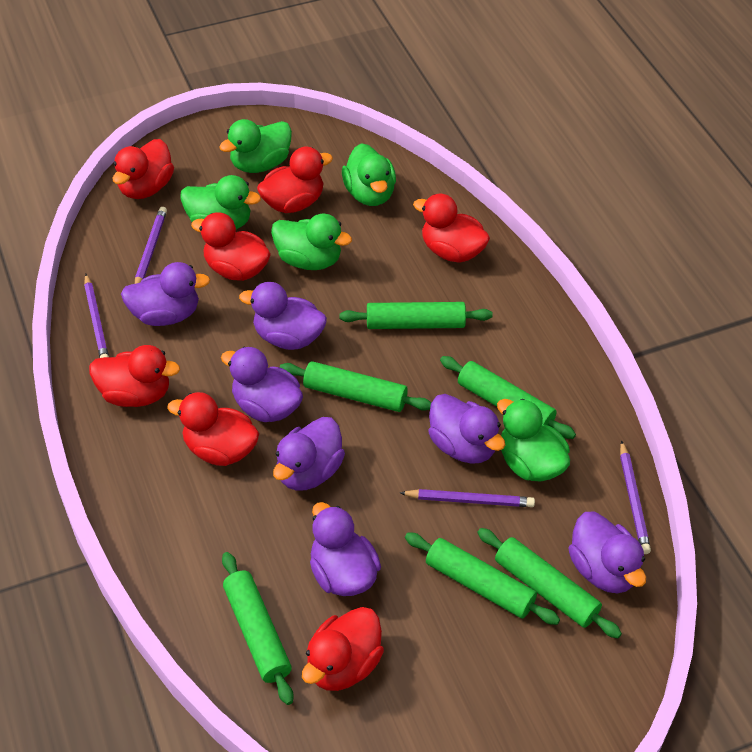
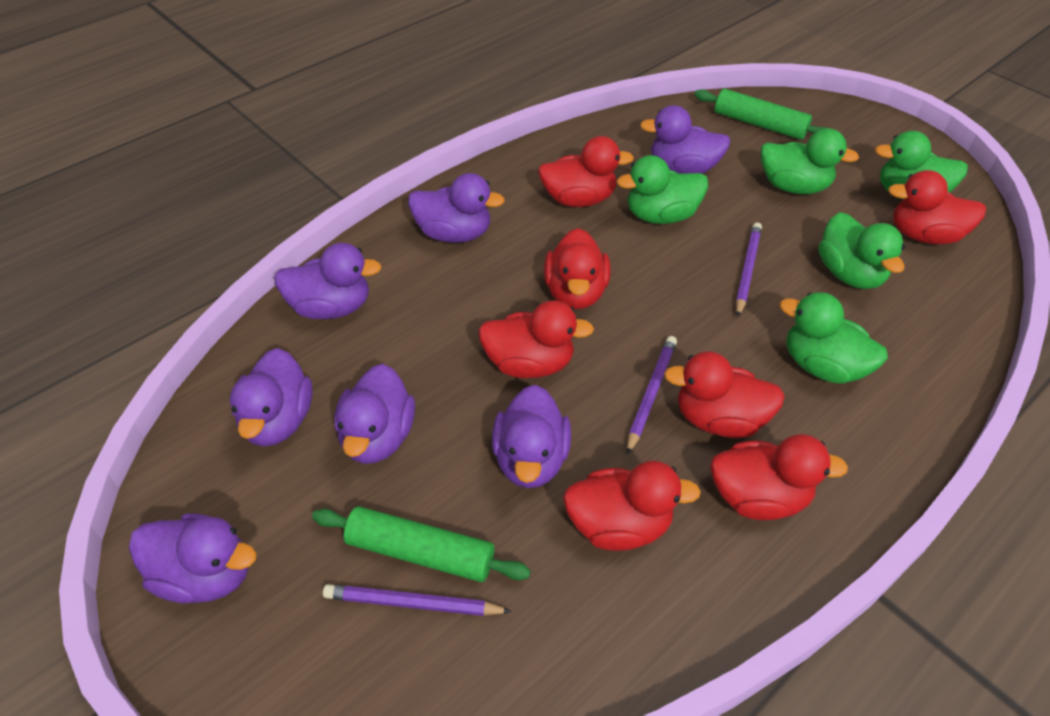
green rolling pin: [222,552,294,705] [280,361,431,412] [339,302,493,329] [405,533,560,625] [440,356,576,439] [477,528,622,638] = 6 -> [312,506,531,582] [694,89,827,140] = 2
purple pencil: [84,274,109,358] [135,207,167,284] [400,489,535,507] [620,440,651,554] = 4 -> [323,584,512,616] [627,336,677,455] [736,223,762,317] = 3

